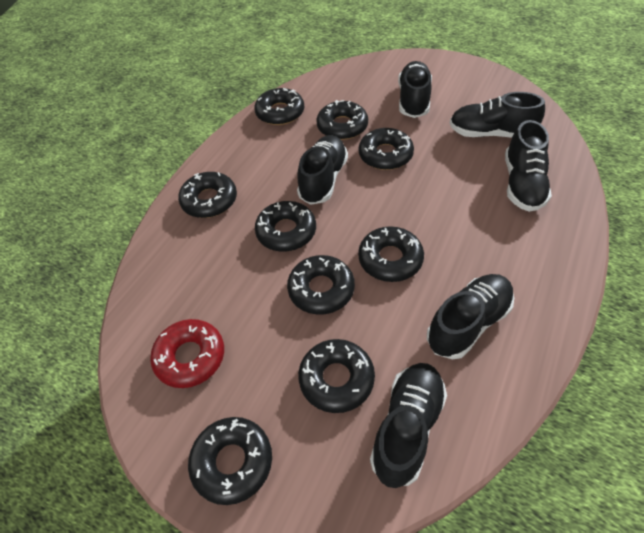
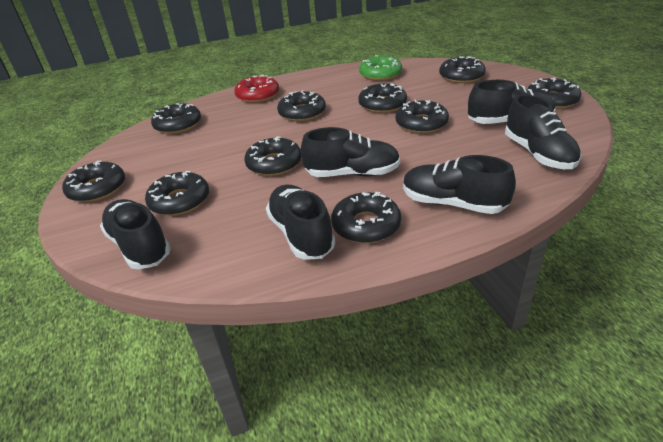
black donut: [178,172,237,218] [188,417,272,505] [254,88,304,125] [255,201,316,252] [287,255,355,315] [298,339,375,413] [316,100,368,140] [358,226,424,282] [359,128,414,170] = 9 -> [62,161,125,202] [145,171,209,216] [151,103,201,134] [244,137,302,176] [277,90,326,122] [331,192,401,243] [358,83,407,113] [395,100,449,134] [439,56,486,83] [527,77,581,109] = 10
green donut: none = 0 -> [359,55,402,81] = 1

